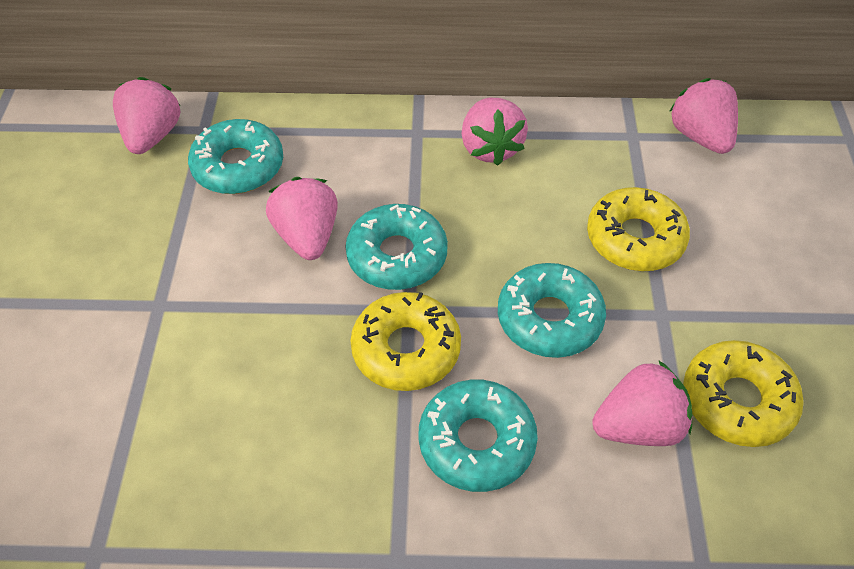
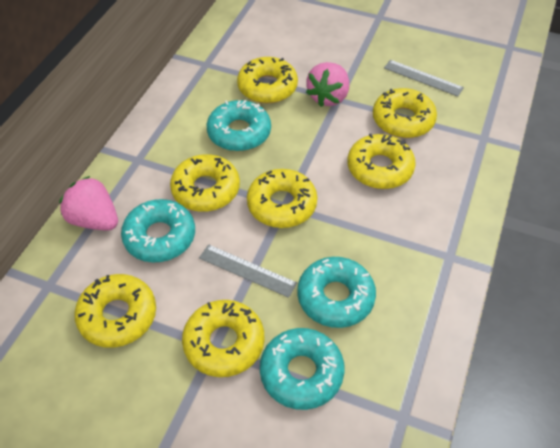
grey ruler: none = 0 -> [199,244,297,298] [384,60,464,97] = 2
pink strawberry: [113,77,180,154] [266,177,338,260] [461,98,528,166] [592,360,692,446] [669,78,738,154] = 5 -> [59,176,118,230] [306,62,349,107] = 2
yellow donut: [350,292,461,391] [587,187,690,271] [683,340,804,447] = 3 -> [74,274,156,348] [170,154,240,212] [182,300,265,377] [237,57,298,103] [247,169,317,228] [348,133,416,189] [373,88,437,138] = 7

